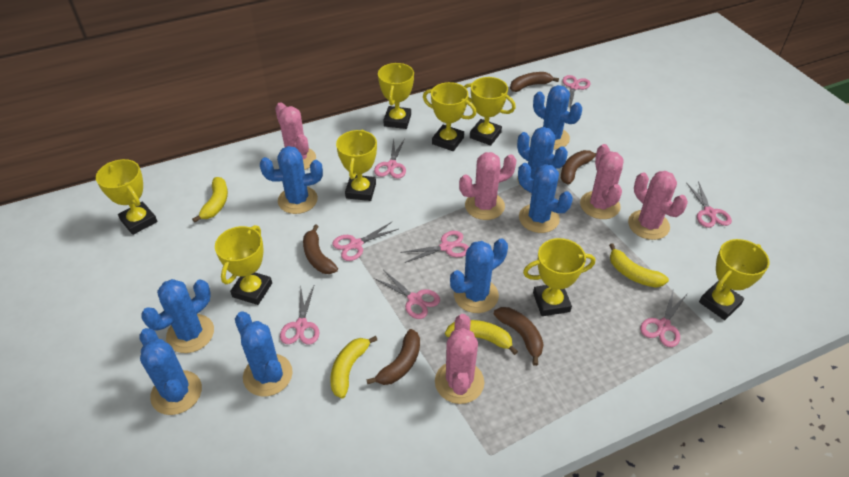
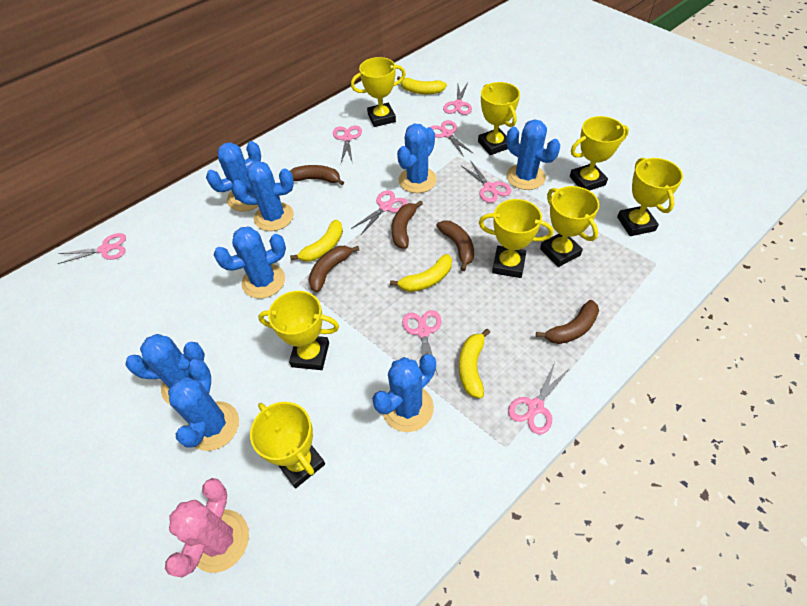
pink cactus: [275,102,316,170] [435,314,484,404] [459,152,517,220] [580,144,624,219] [628,171,688,240] = 5 -> [165,478,249,578] = 1

